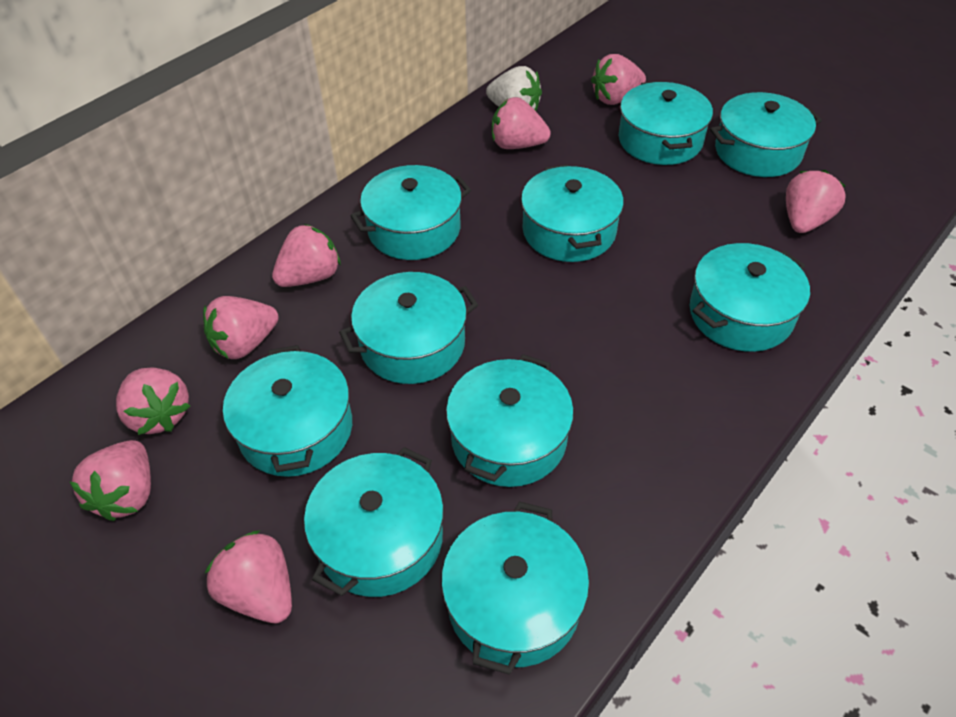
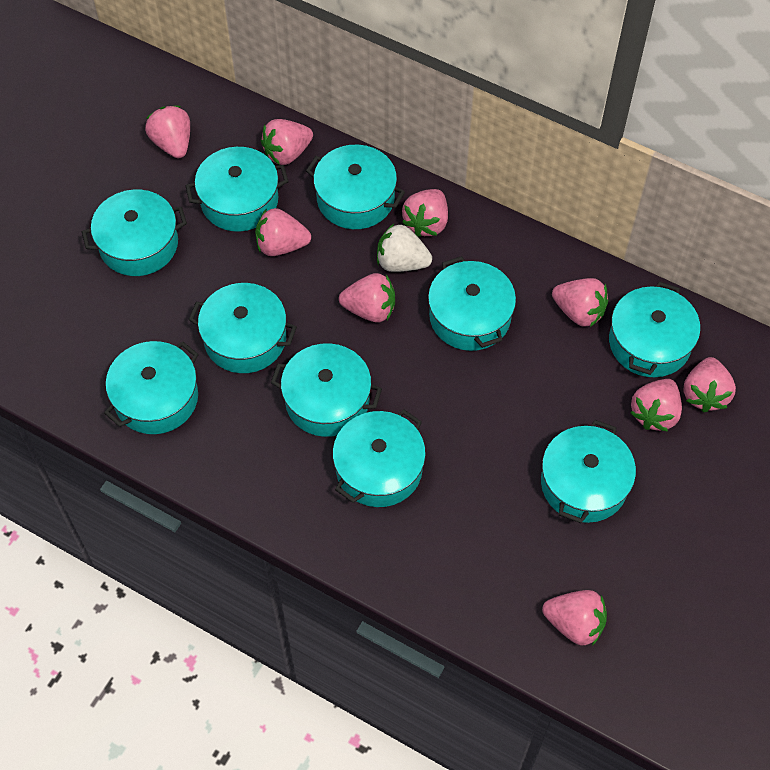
pink strawberry: [70,440,151,521] [116,368,190,435] [203,296,279,359] [205,530,292,623] [272,224,341,287] [492,97,551,149] [591,54,646,105] [786,170,846,233] = 8 -> [145,106,190,158] [255,208,311,256] [261,119,313,165] [339,273,395,322] [402,189,448,237] [542,590,607,646] [552,278,609,327] [630,379,682,432] [683,357,736,412] = 9

